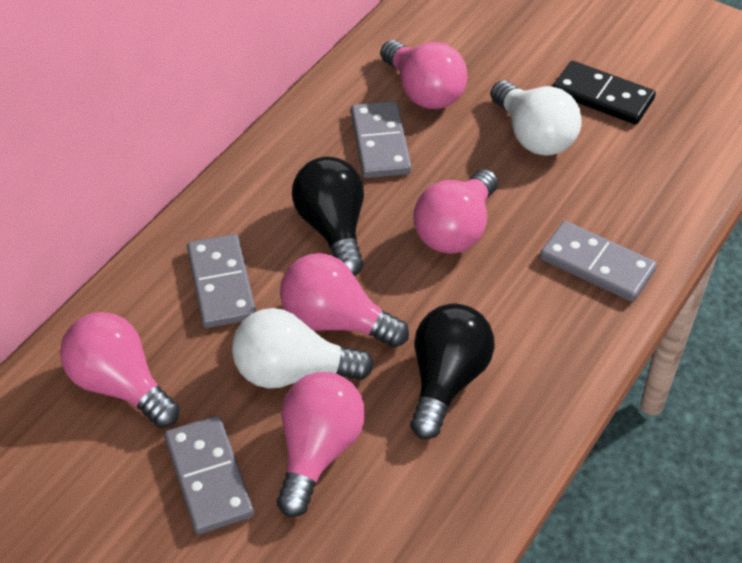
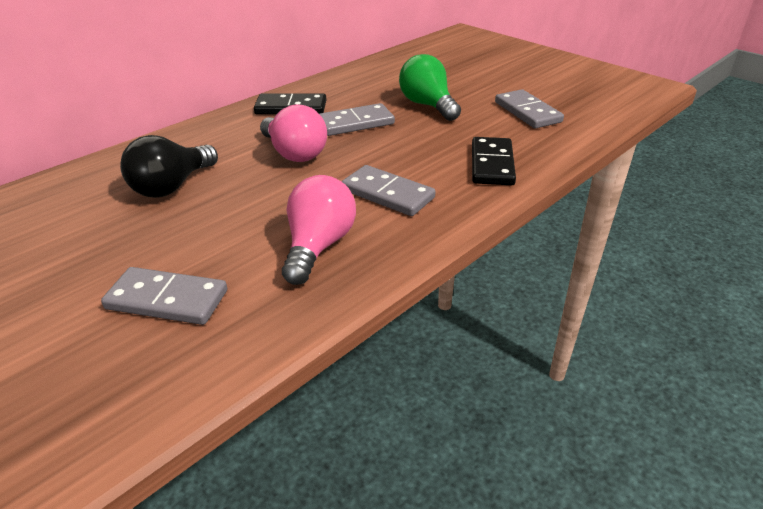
black domino: [553,61,656,125] = 1 -> [254,93,326,115] [472,137,516,185] = 2
black light bulb: [292,157,364,276] [410,304,495,440] = 2 -> [120,135,218,198] = 1
green light bulb: none = 0 -> [399,54,461,121] = 1
pink light bulb: [60,312,180,428] [277,372,365,517] [280,253,409,348] [380,40,467,109] [413,169,498,254] = 5 -> [260,104,327,162] [282,175,356,285] = 2
white light bulb: [232,308,374,388] [491,80,582,156] = 2 -> none = 0

